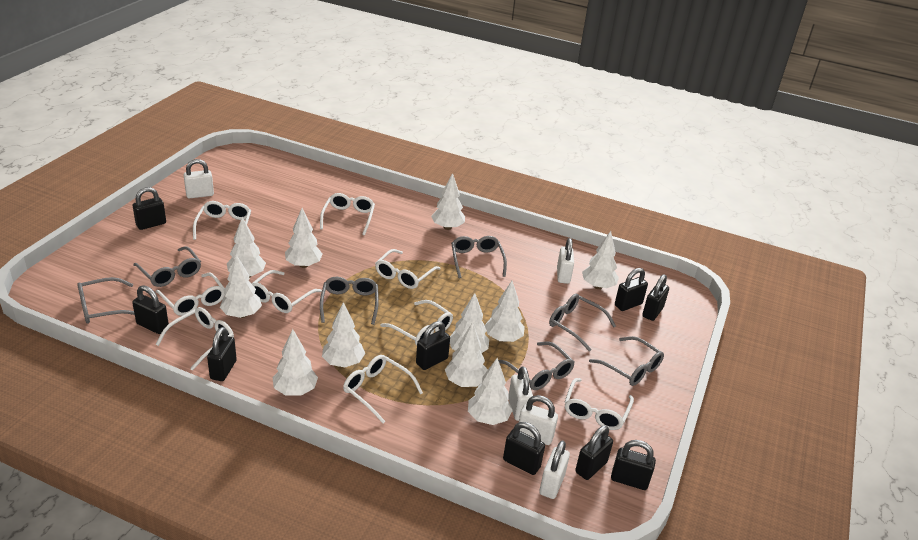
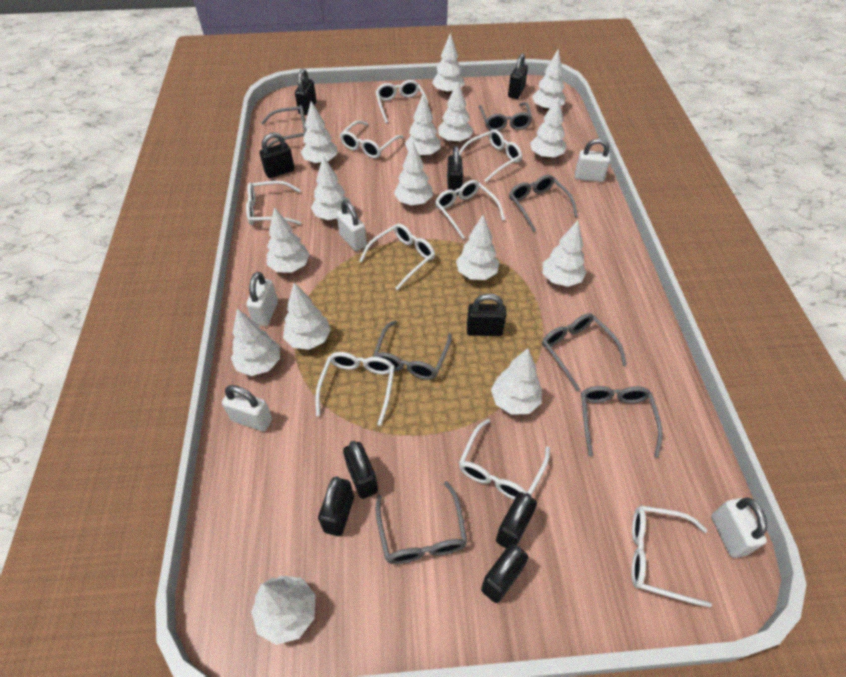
white tree: [220,254,262,318] [227,217,266,278] [273,329,318,396] [285,208,323,268] [322,302,365,367] [431,173,465,230] [445,322,488,387] [450,293,489,353] [468,358,513,425] [485,281,525,342] [582,231,619,289] = 11 -> [231,308,280,376] [251,576,316,645] [267,207,310,273] [283,283,331,350] [301,101,337,165] [311,156,351,220] [394,142,433,206] [405,94,441,157] [432,33,465,95] [438,81,473,144] [456,215,500,280] [491,348,542,415] [530,95,567,159] [532,49,566,111] [543,220,586,287] = 15

